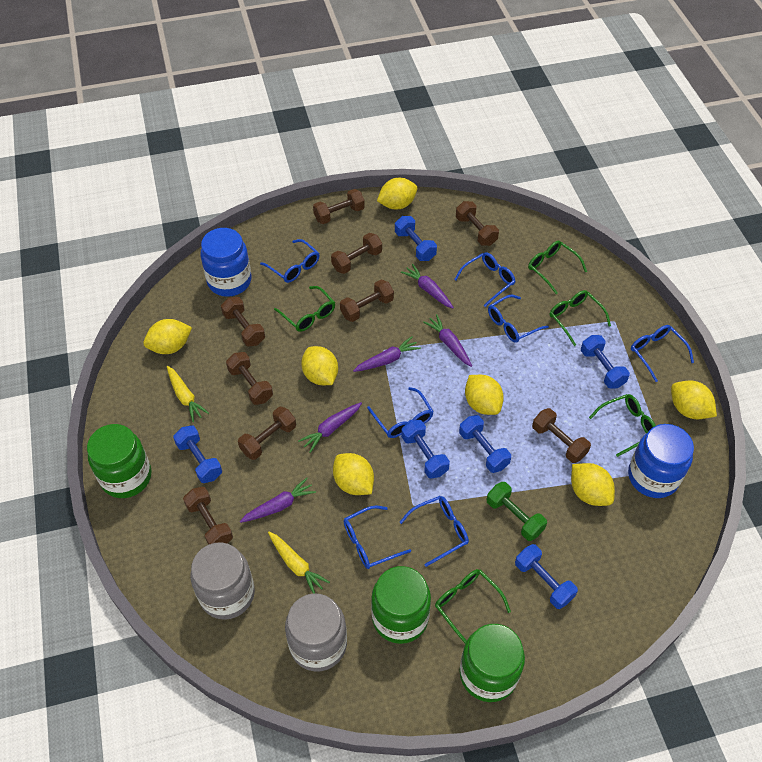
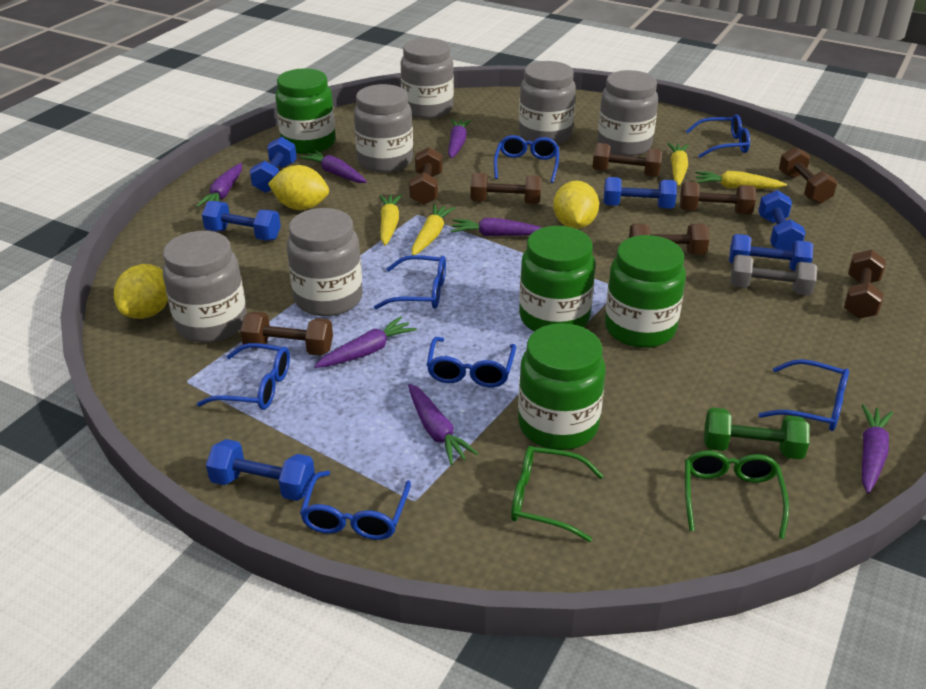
blue jar: [201,228,251,297] [628,424,694,498] = 2 -> none = 0
brown dumbbell: [183,487,233,545] [221,297,265,346] [226,352,273,405] [238,407,296,460] [313,189,365,224] [331,233,382,274] [340,280,394,322] [456,201,499,246] [532,408,591,463] = 9 -> [240,312,333,356] [409,147,443,205] [470,173,541,204] [593,143,662,177] [629,224,709,255] [680,182,756,214] [779,147,837,204] [844,250,886,319] = 8
green glasses: [274,286,335,332] [435,569,511,643] [528,241,587,294] [549,290,611,346] [589,394,656,457] = 5 -> [511,446,604,542] [685,450,789,539] = 2
green jar: [87,424,152,498] [371,566,431,644] [460,624,525,702] = 3 -> [275,68,336,154] [518,323,605,450] [519,226,595,332] [605,235,686,348] = 4
grey dumbbell: none = 0 -> [730,255,817,296] = 1
grey jar: [191,542,255,620] [285,593,347,671] = 2 -> [163,231,247,343] [287,208,363,316] [354,84,413,173] [401,38,454,119] [519,61,576,144] [598,70,658,156] = 6
purple carrot: [240,478,316,523] [298,402,362,453] [353,336,421,372] [401,264,454,309] [423,314,472,367] = 5 -> [196,163,242,207] [300,150,367,183] [314,317,417,368] [408,384,479,465] [448,119,471,159] [451,218,542,236] [862,404,893,493] = 7
yellow carrot: [167,366,209,422] [268,532,330,594] = 2 -> [379,195,402,246] [412,204,455,255] [667,143,688,186] [695,171,787,189] = 4
yellow lemon: [144,319,192,354] [301,346,338,385] [333,453,374,495] [377,178,417,209] [465,375,504,415] [571,463,615,506] [671,381,717,419] = 7 -> [114,264,168,319] [268,165,329,210] [553,181,599,229] = 3

